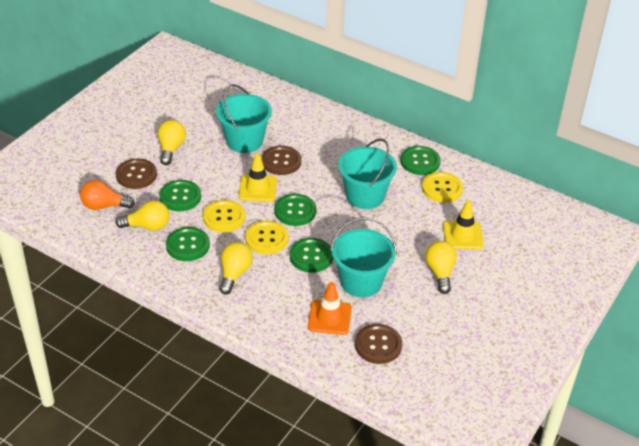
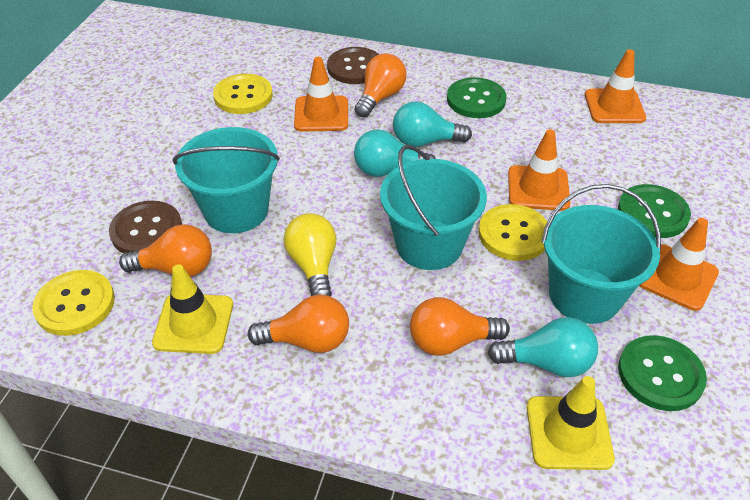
brown button: [116,159,157,189] [262,146,301,175] [355,324,402,364] = 3 -> [109,201,182,254] [327,47,379,84] = 2
green button: [159,180,201,211] [166,227,210,261] [275,194,316,226] [290,238,333,273] [401,146,440,175] = 5 -> [447,77,506,118] [618,184,691,238] [618,335,707,411] = 3
orange light bulb: [80,180,135,210] = 1 -> [119,224,212,277] [248,294,349,353] [355,53,407,118] [410,297,510,356] = 4
orange traffic cone: [308,282,352,335] = 1 -> [294,57,348,132] [508,129,571,211] [585,49,646,123] [639,218,719,311] = 4
turquoise light bulb: none = 0 -> [354,129,436,177] [393,101,472,147] [488,317,598,377] = 3
yellow light bulb: [116,200,170,231] [158,120,186,165] [219,242,253,295] [425,241,457,294] = 4 -> [284,213,336,296] = 1

